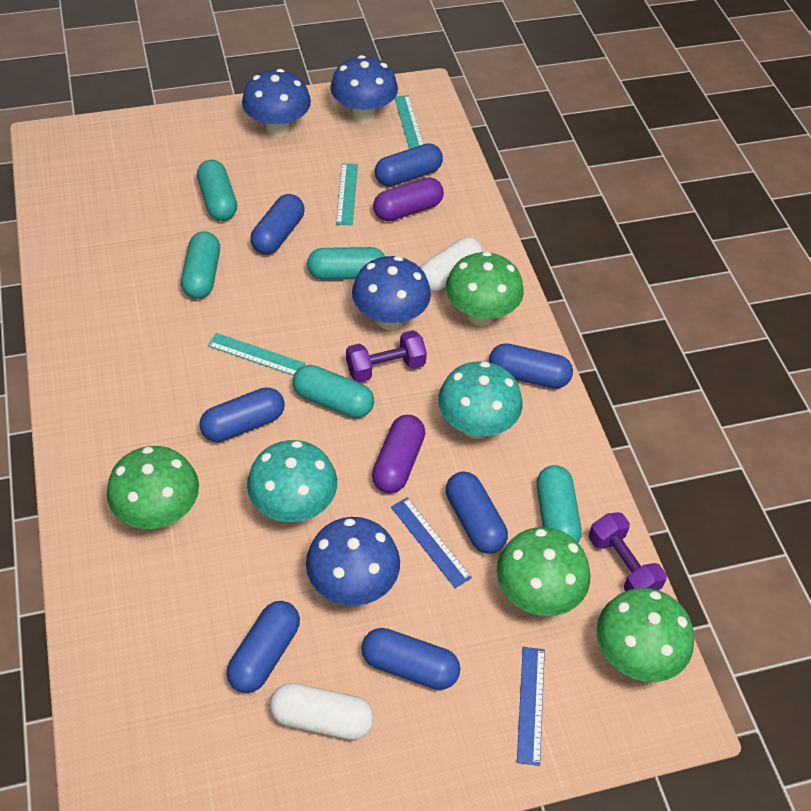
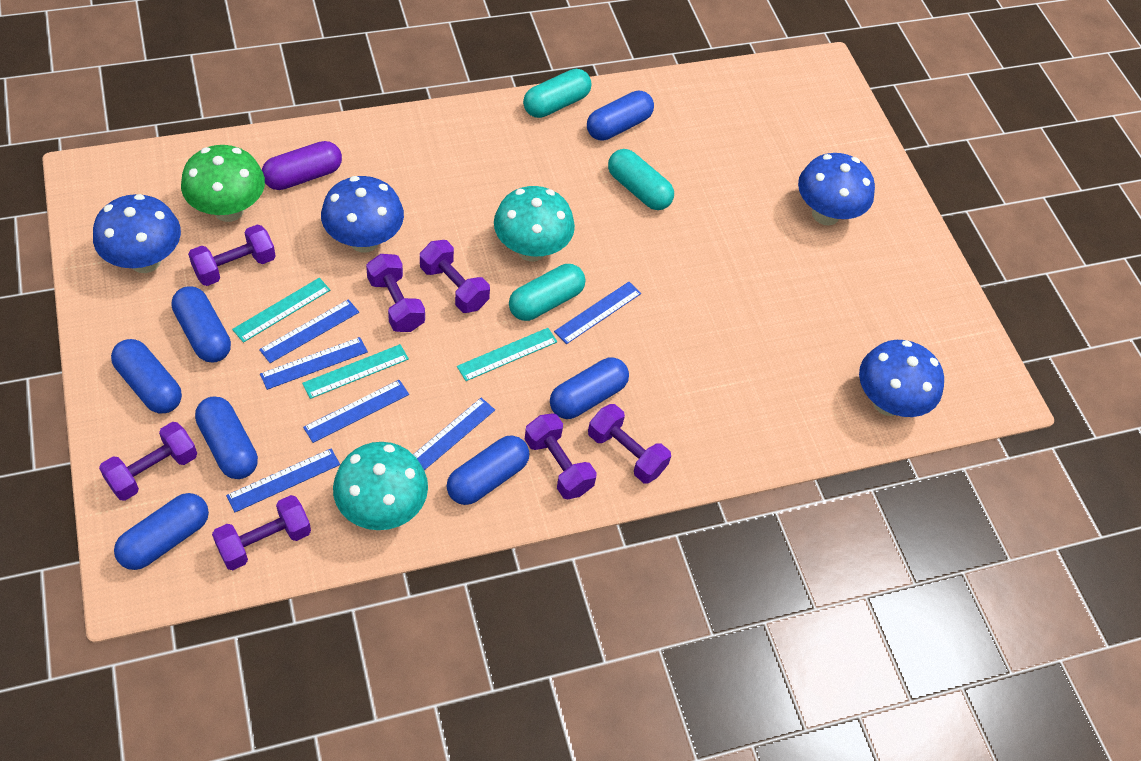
blue ruler: [391,497,472,588] [517,647,545,766] = 2 -> [226,449,340,512] [259,299,359,363] [260,337,368,390] [303,380,409,443] [413,398,495,470] [554,282,641,344] = 6
green mushroom: [107,446,199,529] [446,251,524,326] [497,527,590,616] [597,588,694,682] = 4 -> [181,145,265,222] = 1
purple capsule: [372,415,425,493] [373,177,444,221] = 2 -> [262,141,342,190] = 1
purple dumbbell: [346,330,427,382] [589,512,667,591] = 2 -> [99,422,197,501] [188,224,276,286] [212,495,311,570] [366,254,425,332] [420,240,490,313] [524,413,597,499] [588,404,671,483] = 7
turquoise capsule: [181,231,220,299] [197,160,237,221] [293,365,374,418] [307,247,385,280] [537,465,581,543] = 5 -> [509,264,585,321] [523,69,592,118] [608,149,674,210] = 3
white capsule: [270,683,374,740] [420,237,483,292] = 2 -> none = 0

